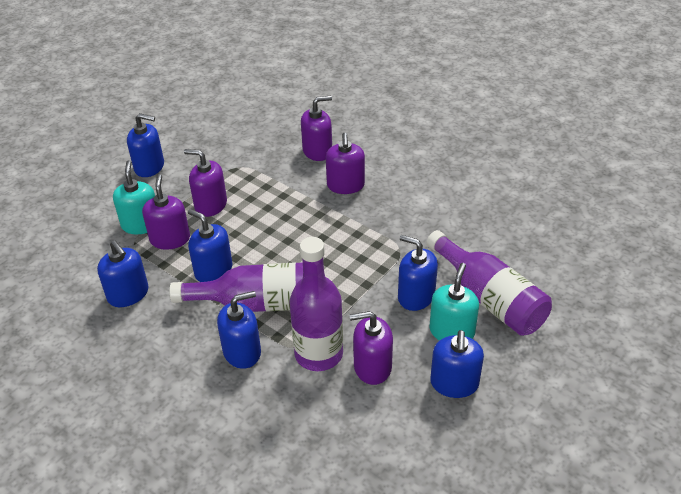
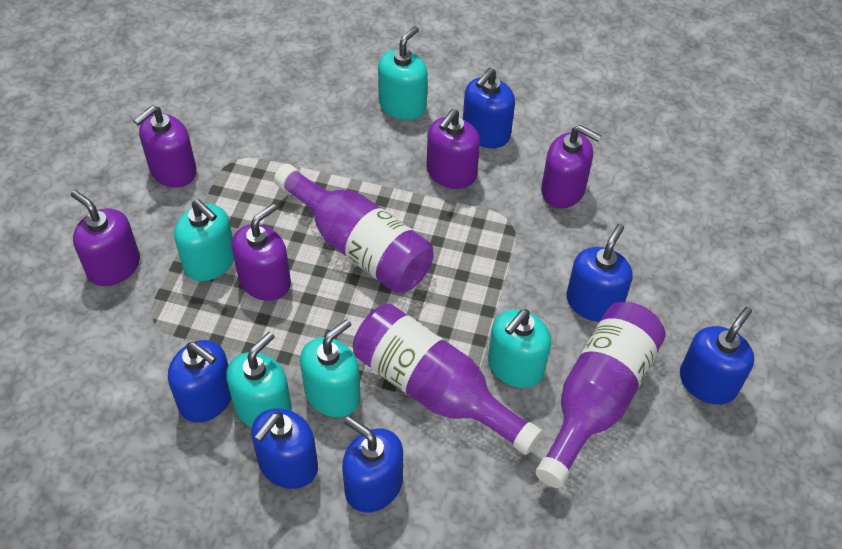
turquoise soap dispenser: [113,160,155,234] [429,263,479,341] = 2 -> [174,200,234,281] [226,332,292,428] [300,319,361,417] [378,26,428,120] [488,309,551,388] = 5

